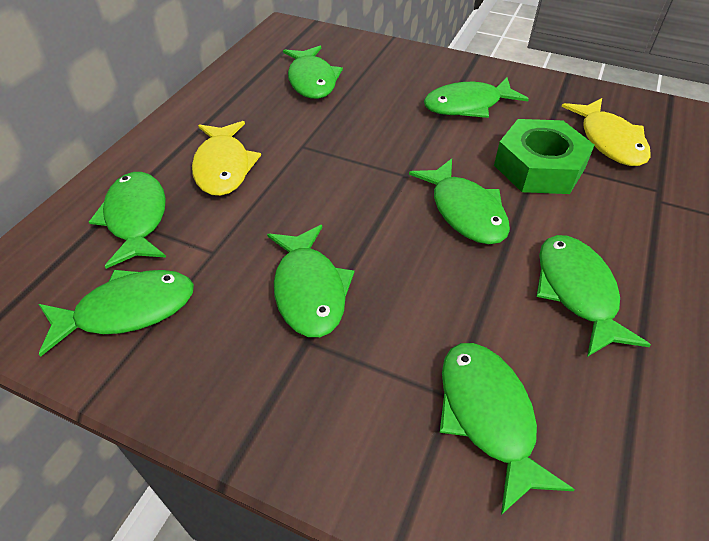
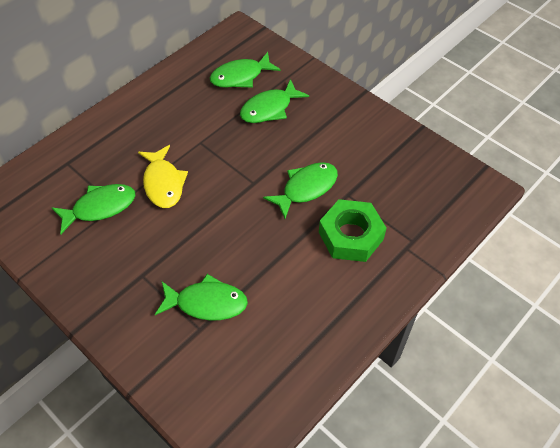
green fish: [39,270,194,357] [89,172,166,269] [267,225,355,337] [283,46,343,99] [409,158,510,244] [424,77,529,118] [440,343,575,515] [536,235,651,357] = 8 -> [52,184,135,234] [155,274,248,320] [210,52,281,88] [240,79,309,123] [263,162,338,219] = 5
yellow fish: [192,121,261,196] [561,98,651,166] = 2 -> [138,145,188,208] = 1

